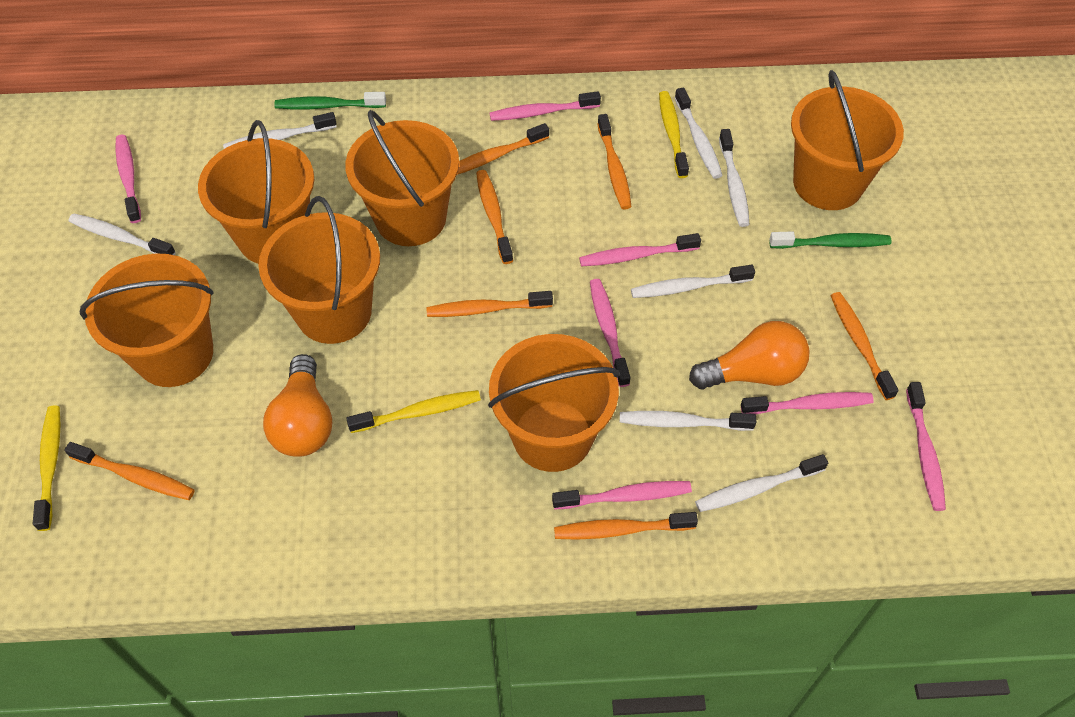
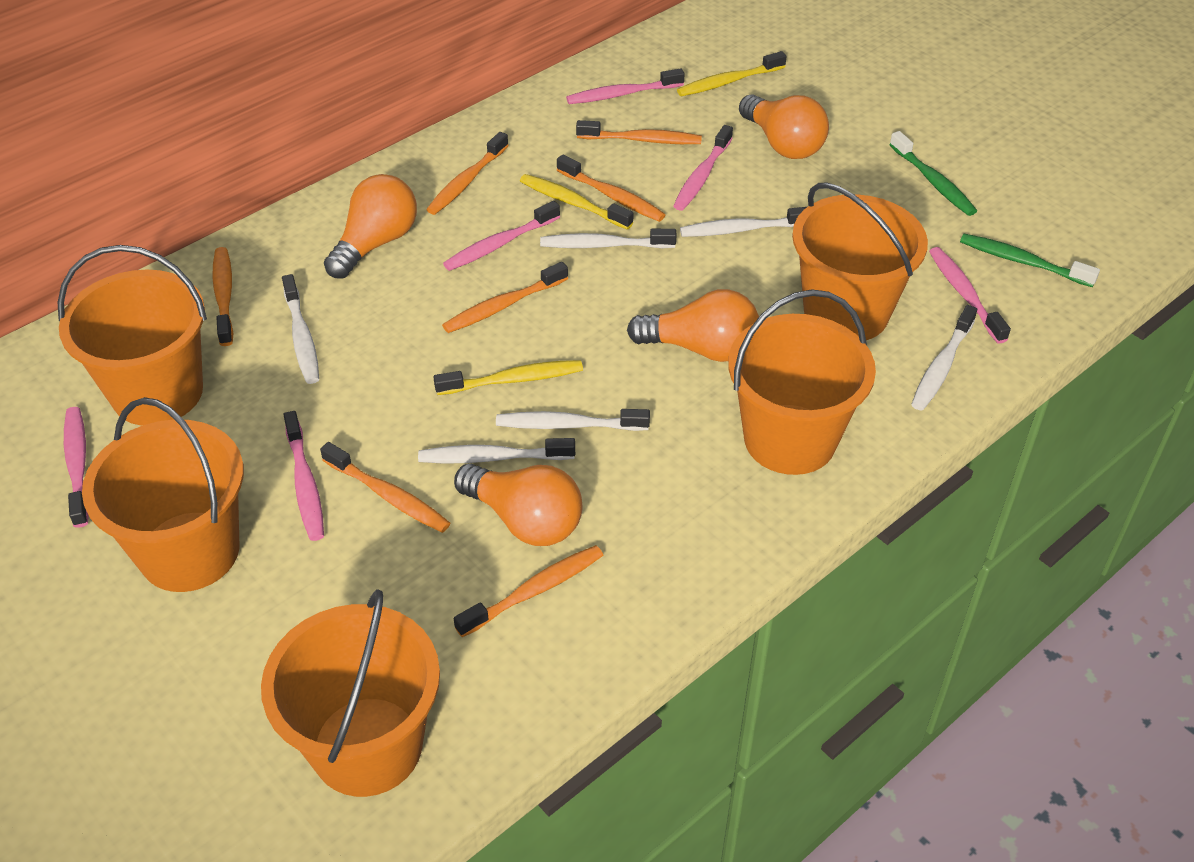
orange bucket: [80,254,214,387] [198,120,314,264] [259,196,380,344] [345,110,459,246] [488,334,619,472] [791,70,904,210] = 6 -> [57,245,207,426] [82,397,244,592] [261,589,440,797] [728,289,876,475] [792,183,928,340] = 5
orange light bulb: [263,354,332,457] [689,321,810,389] = 2 -> [324,174,417,279] [454,464,582,546] [627,289,759,362] [739,94,829,159] = 4
pink toothbrush: [116,135,141,223] [490,91,601,121] [552,481,692,509] [579,233,701,266] [590,279,630,387] [741,392,874,414] [906,382,946,511] = 7 -> [64,407,89,528] [284,411,324,541] [443,201,560,271] [566,69,685,104] [673,125,733,211] [929,247,1011,344] = 6
white toothbrush: [68,213,176,255] [223,112,337,149] [620,411,756,431] [631,265,755,298] [675,87,723,179] [695,454,828,512] [719,129,750,227] = 7 -> [282,274,319,384] [418,438,575,464] [496,409,650,431] [540,229,676,248] [680,207,807,237] [911,305,977,410] = 6

